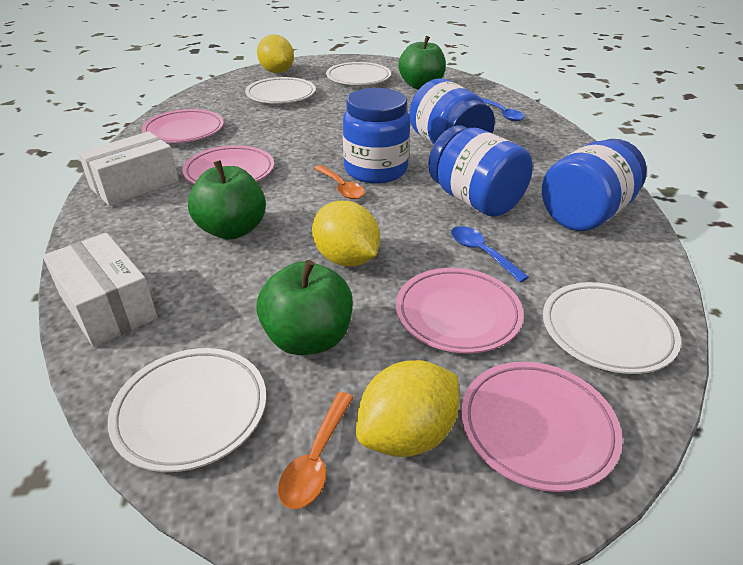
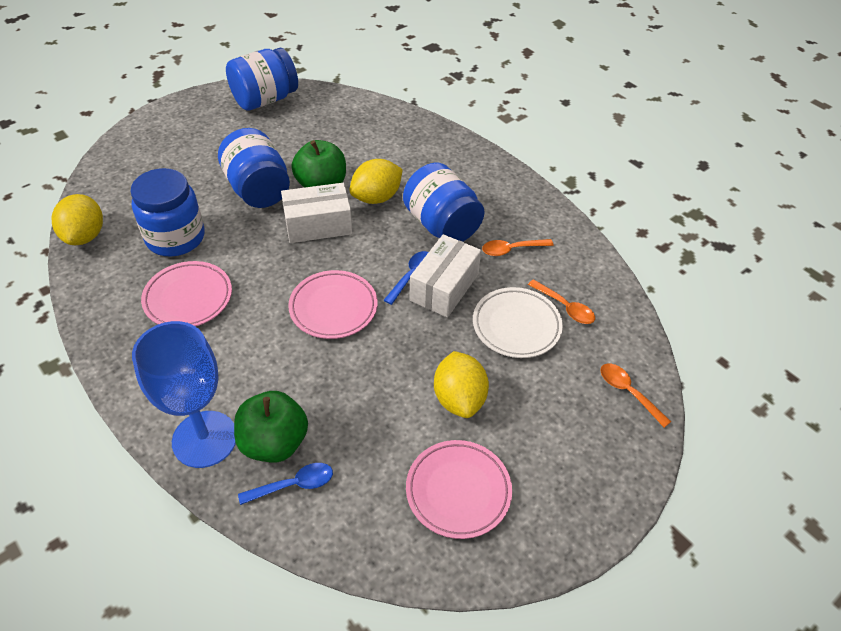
blue goblet: none = 0 -> [132,321,236,468] = 1
green apple: [188,160,266,240] [256,260,353,355] [398,36,446,90] = 3 -> [234,391,308,463] [291,140,346,188] = 2
orange spoon: [278,392,354,509] [314,165,365,199] = 2 -> [482,239,554,256] [528,279,595,324] [600,363,671,427] = 3
pink plate: [142,109,224,143] [182,145,274,184] [396,268,524,353] [461,362,623,492] = 4 -> [141,261,232,326] [288,270,378,339] [406,440,512,539] = 3
white plate: [108,348,266,472] [245,77,316,104] [326,62,391,85] [543,282,681,374] = 4 -> [473,287,563,358] = 1

